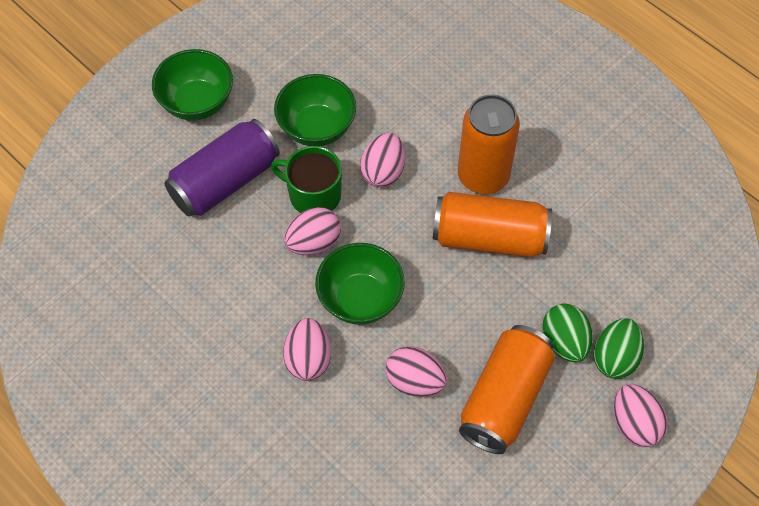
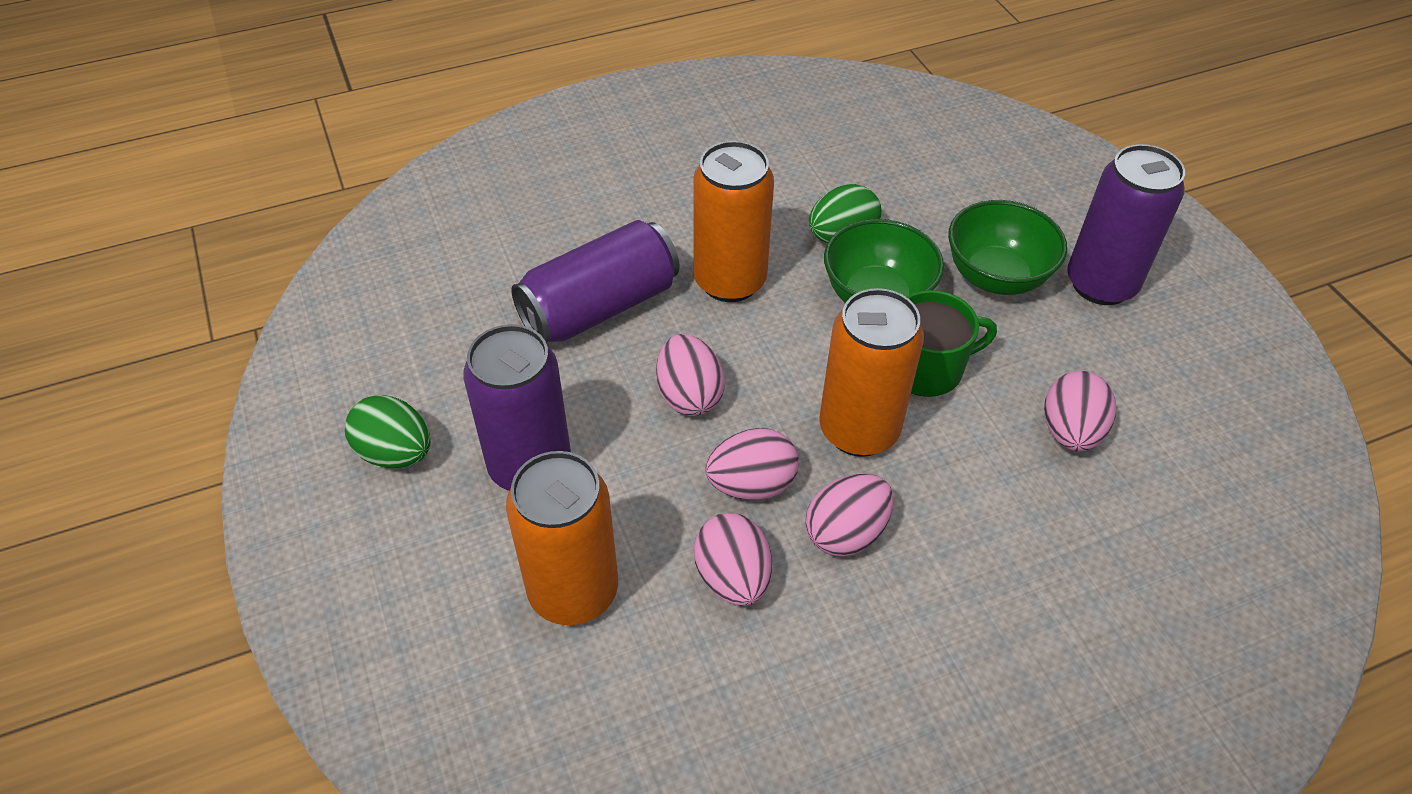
green bowl: [152,49,233,121] [274,74,356,146] [315,243,405,325] = 3 -> [824,219,944,303] [948,200,1067,295] = 2
purple can: [164,119,280,217] = 1 -> [463,324,571,491] [511,220,679,343] [1067,144,1185,305] = 3

